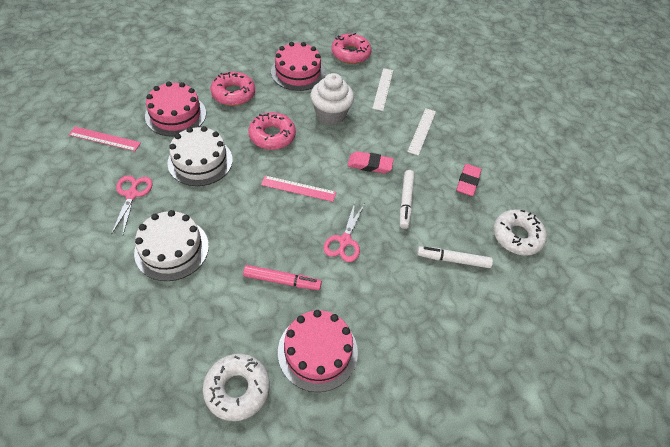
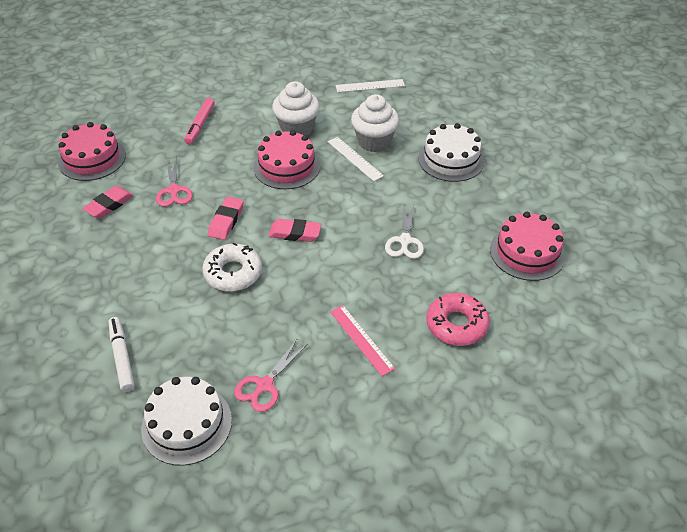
pink donut: [211,72,255,106] [249,112,296,150] [331,33,371,64] = 3 -> [426,293,490,346] = 1
pink eraser: [348,151,394,174] [456,164,482,196] = 2 -> [82,186,134,219] [208,197,244,240] [269,219,321,242] = 3
pink ruler: [68,127,141,151] [261,175,336,202] = 2 -> [330,305,395,376] = 1
white cupcake: [311,73,354,125] = 1 -> [272,81,320,136] [351,94,399,152] = 2
white donut: [203,354,270,421] [493,209,547,256] = 2 -> [202,243,262,292] = 1
white marker: [400,170,414,229] [417,246,493,268] = 2 -> [108,317,135,392] = 1
white scissors: none = 0 -> [385,203,424,259] = 1

